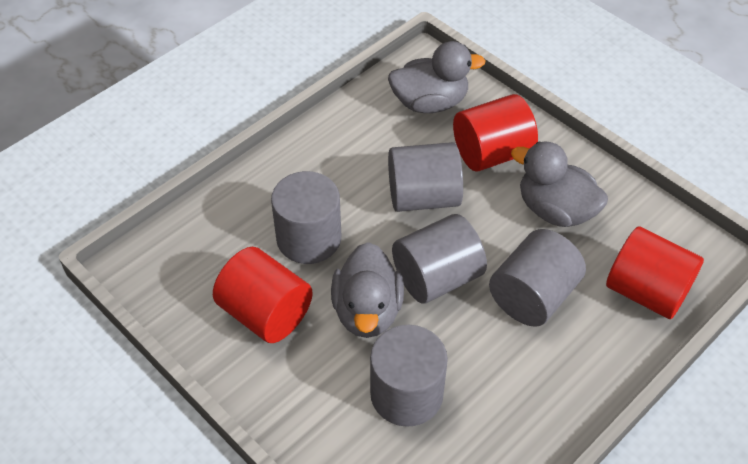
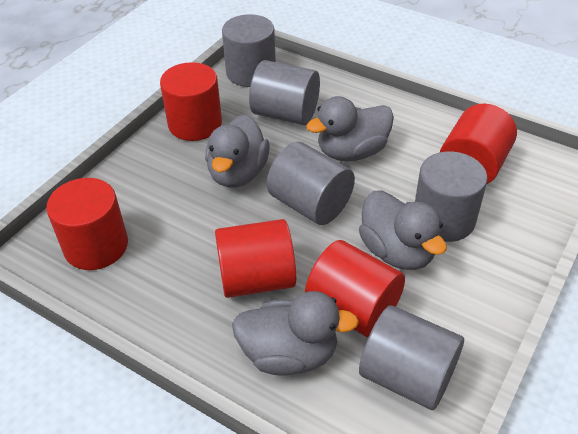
grey duck: [331,242,404,338] [388,41,486,113] [511,141,608,227] = 3 -> [205,114,270,188] [232,291,359,376] [306,96,394,161] [359,190,447,270] = 4
red cylinder: [213,247,313,343] [453,94,538,172] [606,226,704,319] = 3 -> [46,178,128,270] [160,62,222,141] [215,219,296,298] [305,240,405,337] [440,104,517,184] = 5

